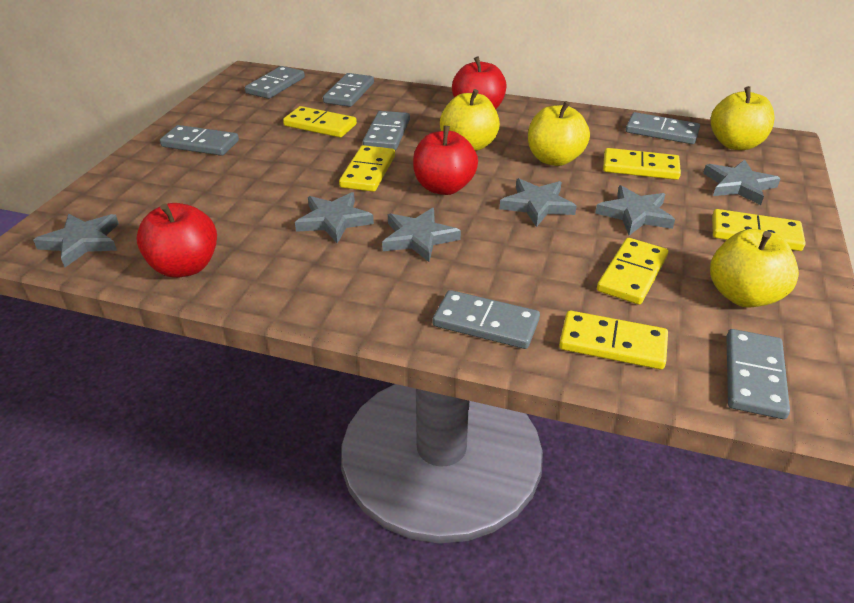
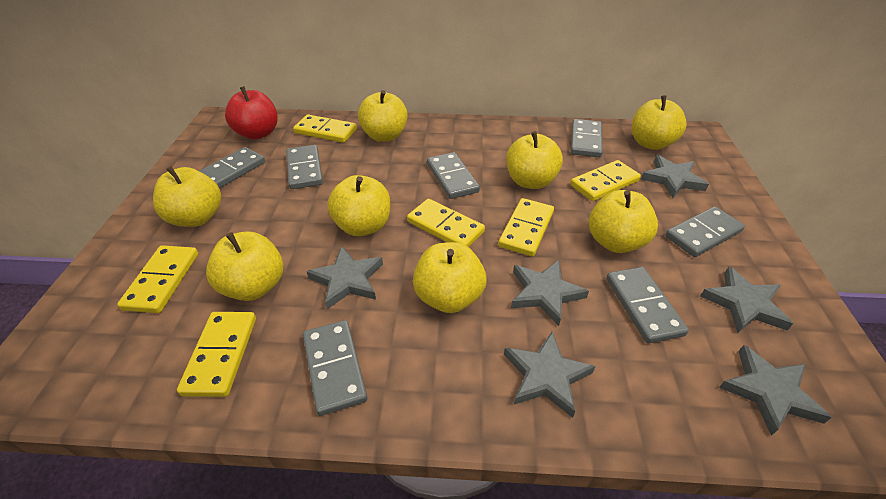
red apple: [136,203,217,278] [413,126,478,195] [452,56,507,109] = 3 -> [225,86,278,140] = 1
yellow apple: [440,89,500,151] [528,101,590,166] [710,229,799,308] [711,86,775,150] = 4 -> [153,166,221,227] [206,232,283,301] [328,175,390,236] [358,90,408,142] [413,242,487,313] [506,131,563,189] [589,190,658,253] [632,95,687,150] = 8

